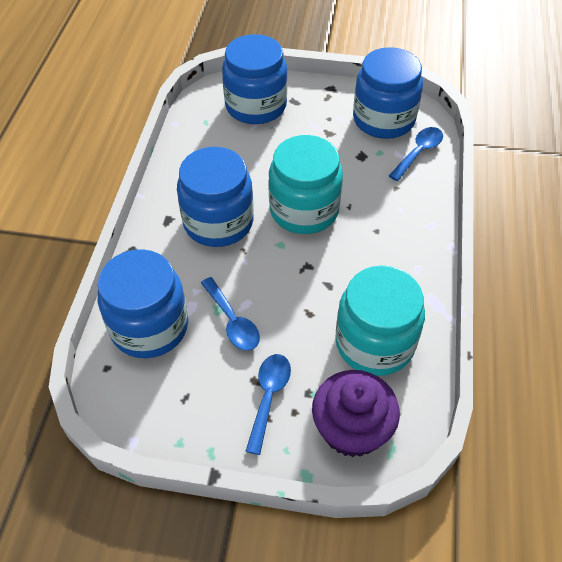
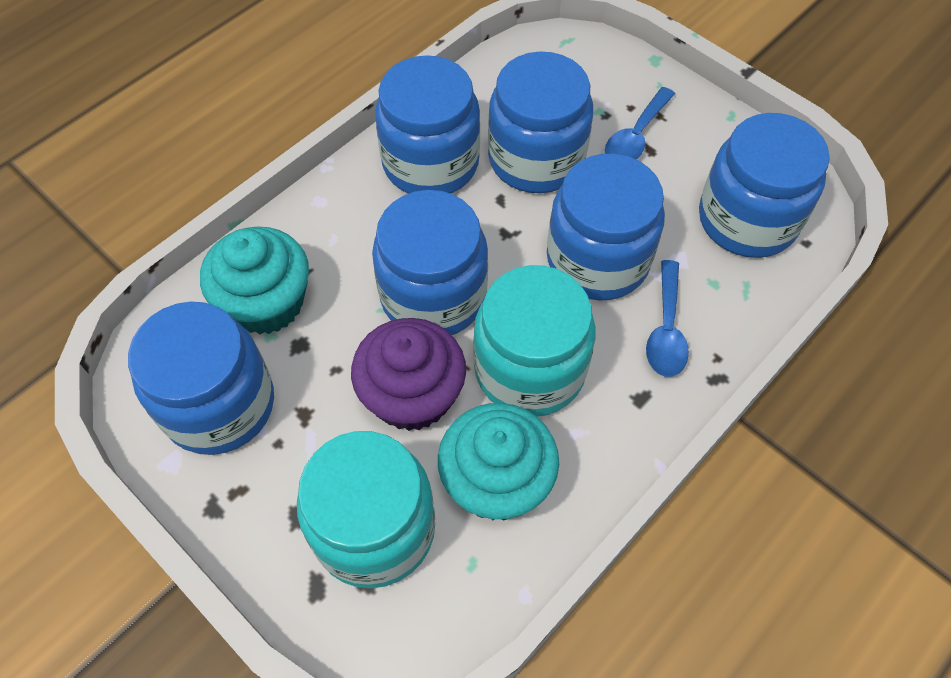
blue jar: [98,249,188,358] [177,147,254,247] [222,34,288,124] [353,47,423,139] = 4 -> [128,302,274,455] [372,190,488,335] [375,55,480,194] [488,51,593,193] [547,154,665,301] [699,113,830,258] = 6
blue spoon: [201,277,260,351] [245,354,291,455] [389,127,443,181] = 3 -> [605,87,675,160] [646,260,689,377] = 2
turquoise cupcake: none = 0 -> [200,227,309,335] [438,403,559,520] = 2

